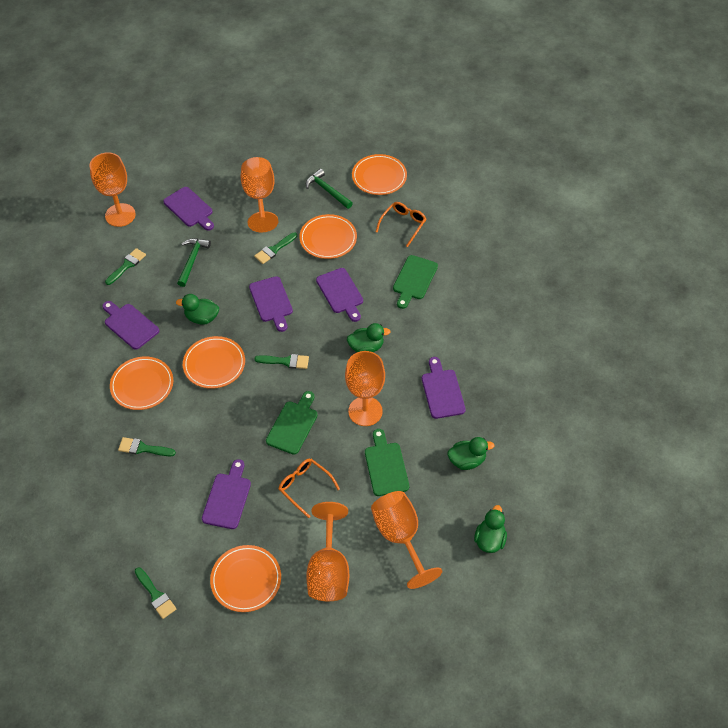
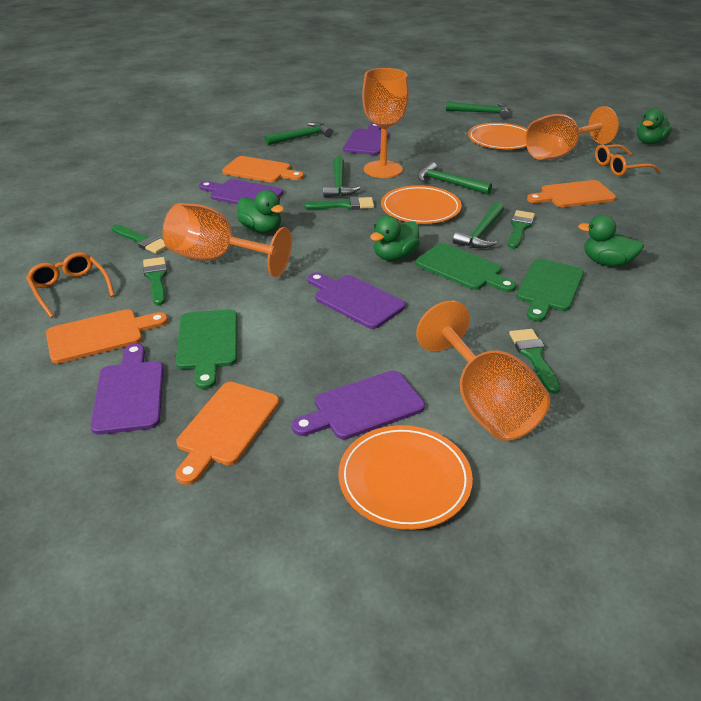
green hammer: [177,239,211,287] [306,169,353,209] = 2 -> [265,122,333,145] [323,156,360,197] [418,162,492,195] [446,101,509,119] [453,202,504,248] = 5
orange cutting board: none = 0 -> [46,309,168,364] [175,382,279,485] [222,156,304,182] [527,180,616,207] = 4
orange goblet: [89,152,136,227] [241,157,278,232] [306,502,349,601] [345,351,385,426] [371,491,442,589] = 5 -> [163,203,292,277] [362,68,409,178] [416,301,550,441] [525,106,619,160] = 4
orange plate: [110,357,173,410] [183,336,245,389] [210,545,281,612] [299,214,357,259] [352,154,407,195] = 5 -> [338,425,473,530] [381,185,462,224] [468,123,527,149] = 3
purple cutting board: [102,301,159,350] [163,187,214,231] [202,459,251,529] [249,276,293,332] [316,268,363,322] [422,357,466,419] = 6 -> [90,344,164,435] [199,179,283,205] [292,371,425,439] [308,272,405,329] [343,123,389,155] = 5

